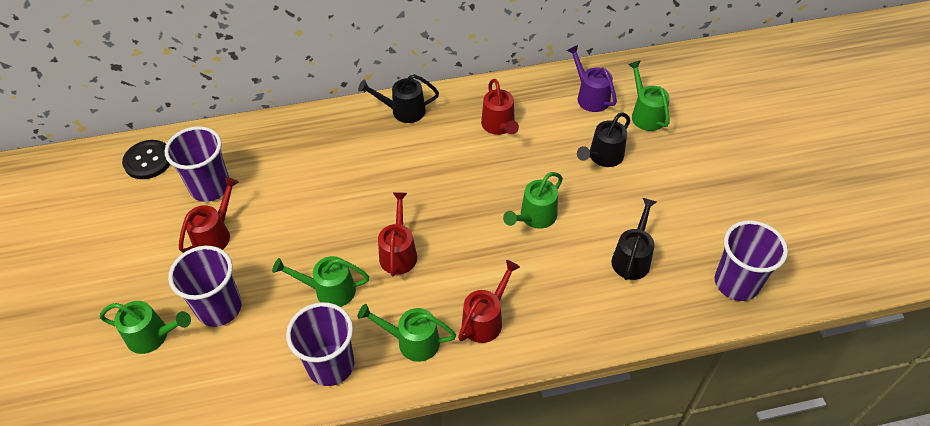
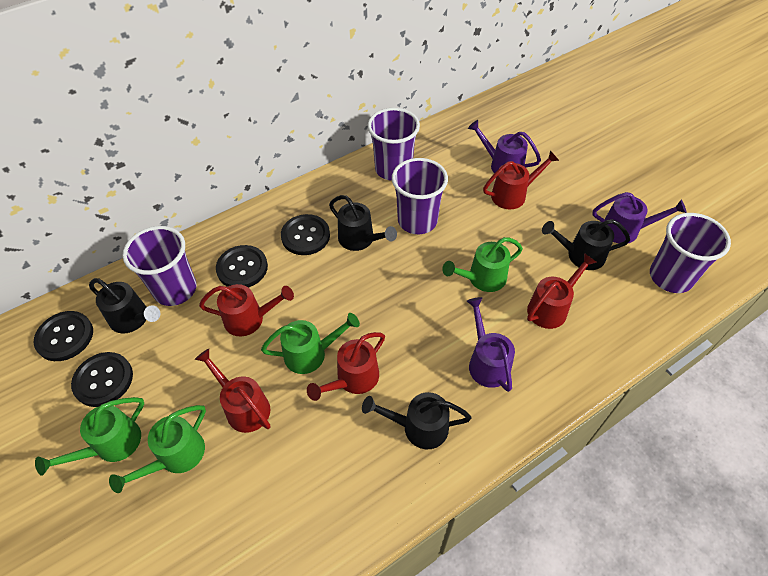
black button: [122,140,170,179] = 1 -> [33,311,93,361] [71,352,133,407] [216,245,268,288] [281,214,330,255] = 4
black watering can: [358,74,439,123] [577,112,630,167] [611,198,656,280] = 3 -> [89,278,160,333] [329,195,397,251] [362,392,471,449] [542,219,630,270] = 4
green watering can: [100,301,191,354] [272,256,369,307] [357,304,456,362] [503,172,563,229] [628,60,670,131] = 5 -> [35,397,144,476] [109,405,206,493] [261,313,360,374] [442,237,523,292] = 4
purple watering can: [567,45,617,112] = 1 -> [467,297,515,392] [468,120,541,173] [592,192,687,243] = 3
red watering can: [179,177,239,253] [378,192,417,276] [458,260,520,343] [481,79,519,135] = 4 -> [195,349,271,433] [199,284,294,336] [307,332,385,401] [483,150,559,209] [527,253,597,329] = 5

